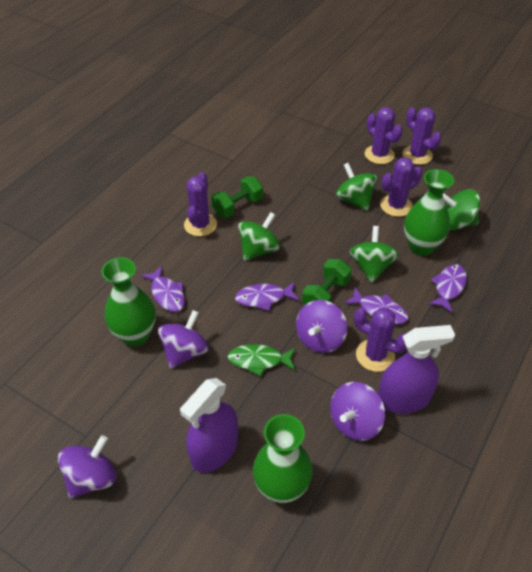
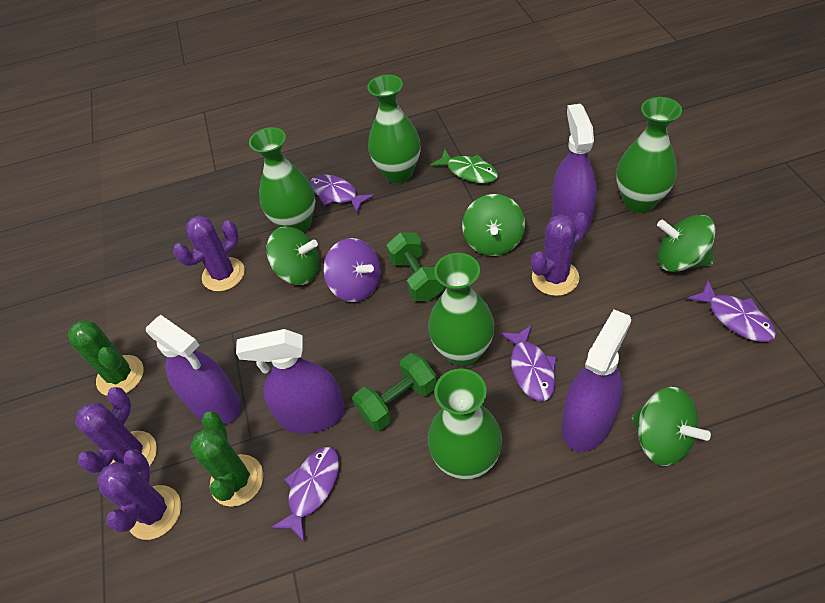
green cactus: none = 0 -> [68,320,143,396] [190,411,263,507] = 2
green vase: [102,257,156,347] [253,414,313,503] [404,169,454,256] = 3 -> [249,127,316,232] [367,75,421,183] [428,253,494,366] [428,369,502,480] [616,97,682,213] = 5
purple cactus: [184,172,217,237] [354,307,407,372] [365,107,403,164] [380,157,422,217] [402,107,442,165] = 5 -> [75,387,157,473] [97,449,181,540] [173,216,245,291] [531,212,588,296] = 4
purple spinning top: [58,435,116,498] [158,310,209,369] [296,300,347,353] [330,382,385,441] = 4 -> [324,238,381,302] = 1
purple spray bottle: [180,378,238,473] [378,325,455,414] = 2 -> [146,315,241,424] [236,329,345,434] [552,104,597,235] [562,309,631,452] = 4

